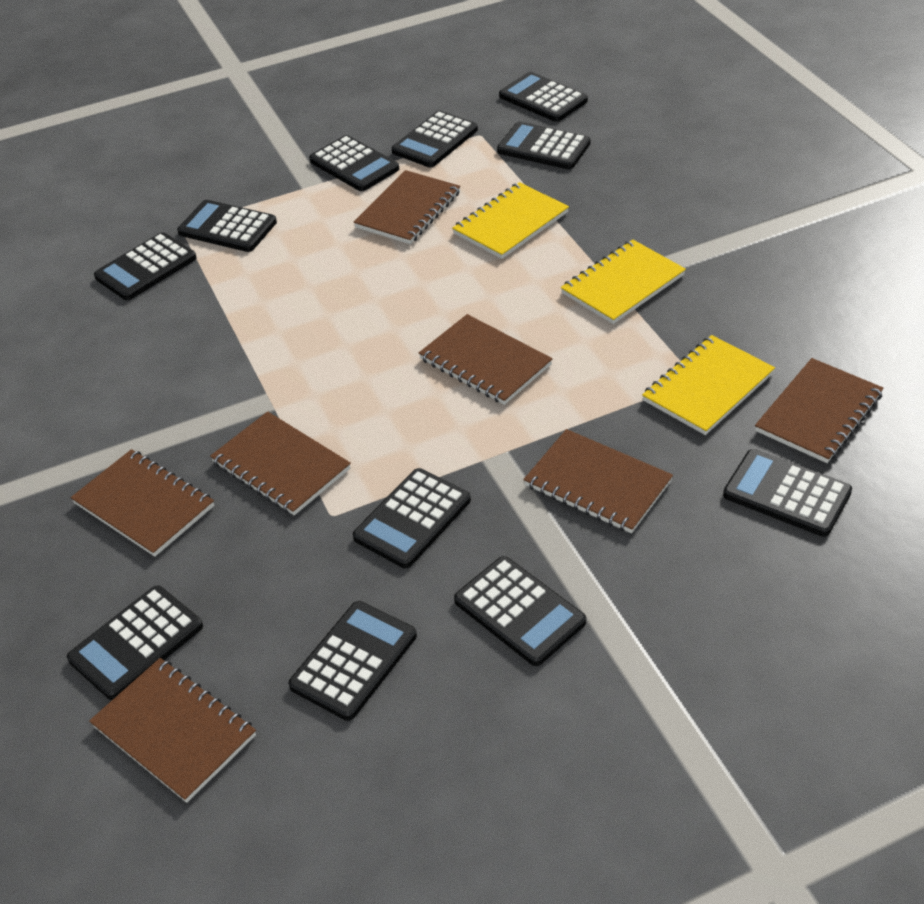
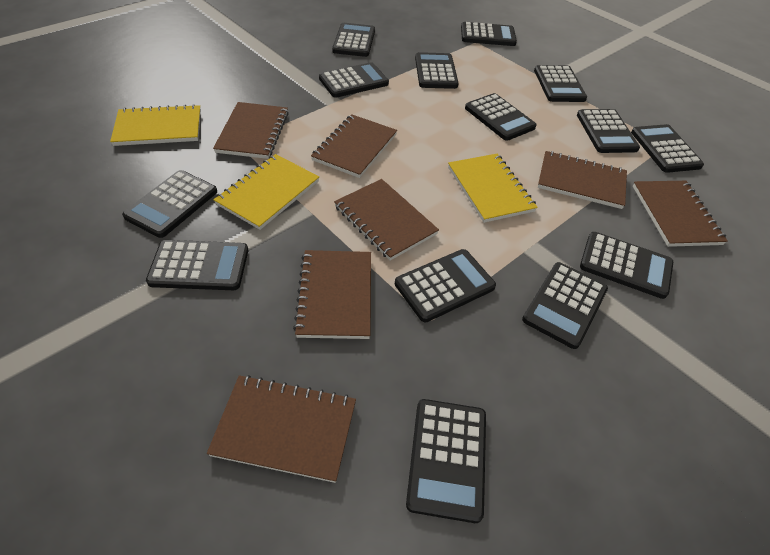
black calculator: [67,585,203,700] [94,232,197,300] [177,200,277,252] [289,601,417,721] [309,135,399,191] [353,468,471,568] [392,111,478,167] [454,556,586,666] [497,122,591,169] [499,72,588,122] [723,449,852,537] = 11 -> [122,170,217,238] [146,240,248,290] [319,62,389,98] [332,23,375,57] [395,249,496,322] [406,399,486,523] [415,52,459,89] [461,22,517,46] [465,93,537,141] [522,262,608,349] [534,65,587,102] [577,109,640,153] [580,232,673,299] [631,124,704,173] = 14

